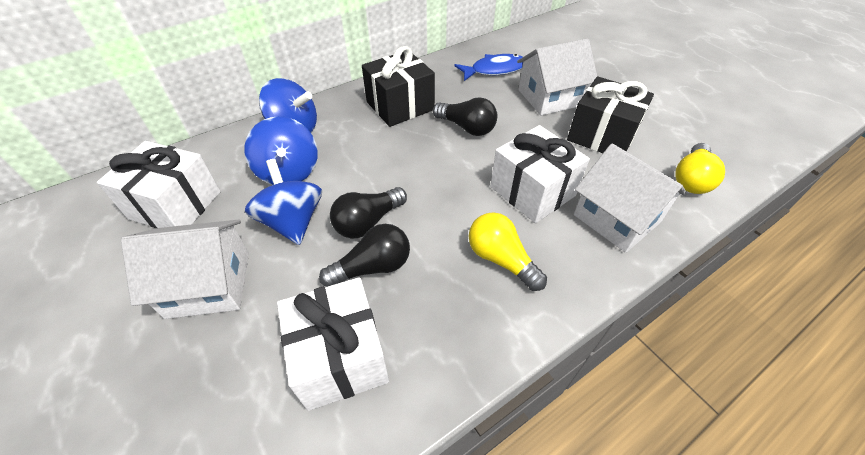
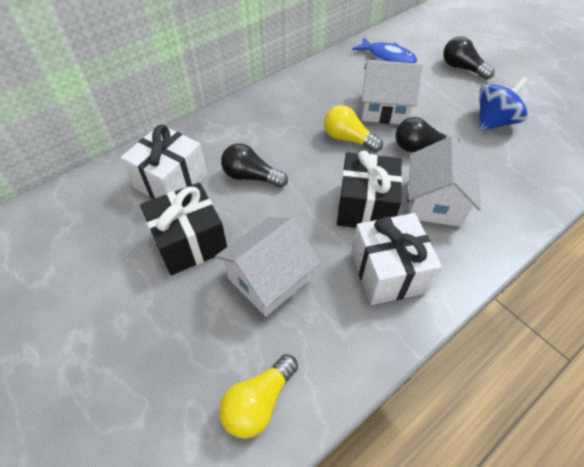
blue spinning top: [245,116,318,185] [245,159,322,245] [259,78,317,133] = 3 -> [479,76,528,131] = 1
white gift: [97,141,221,228] [277,277,389,411] [491,125,590,223] = 3 -> [121,125,207,199] [351,213,442,305] = 2

